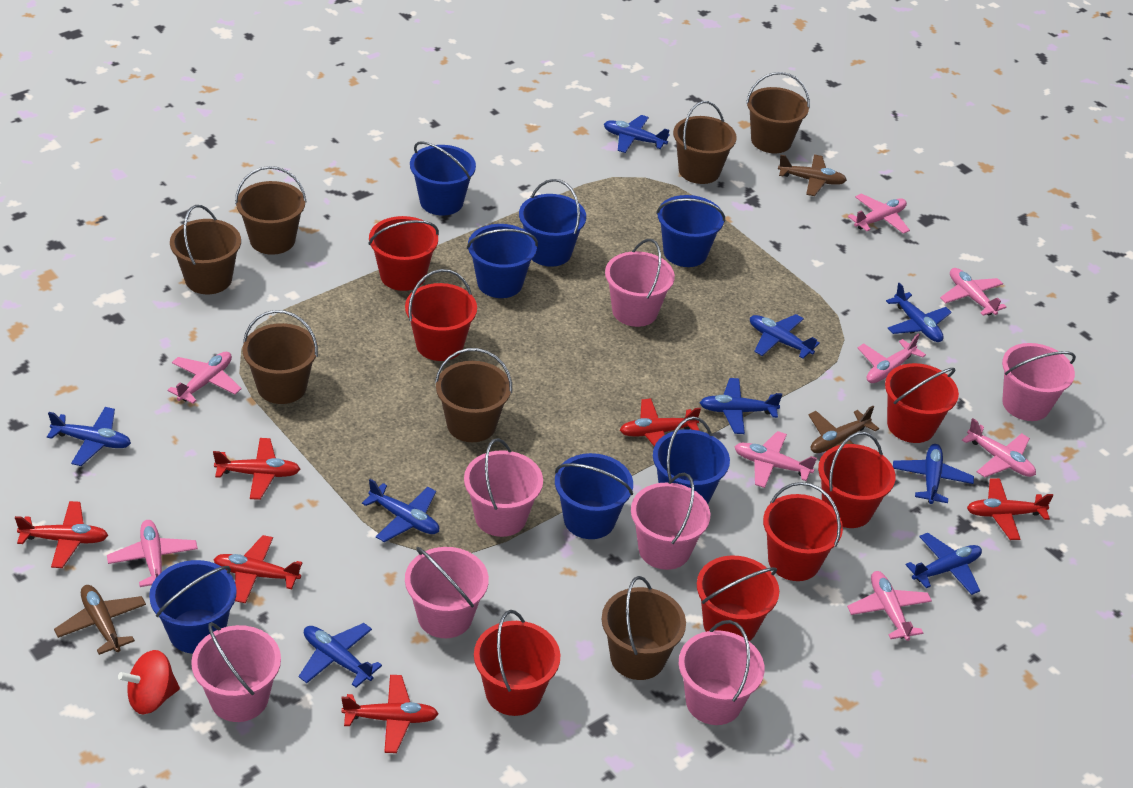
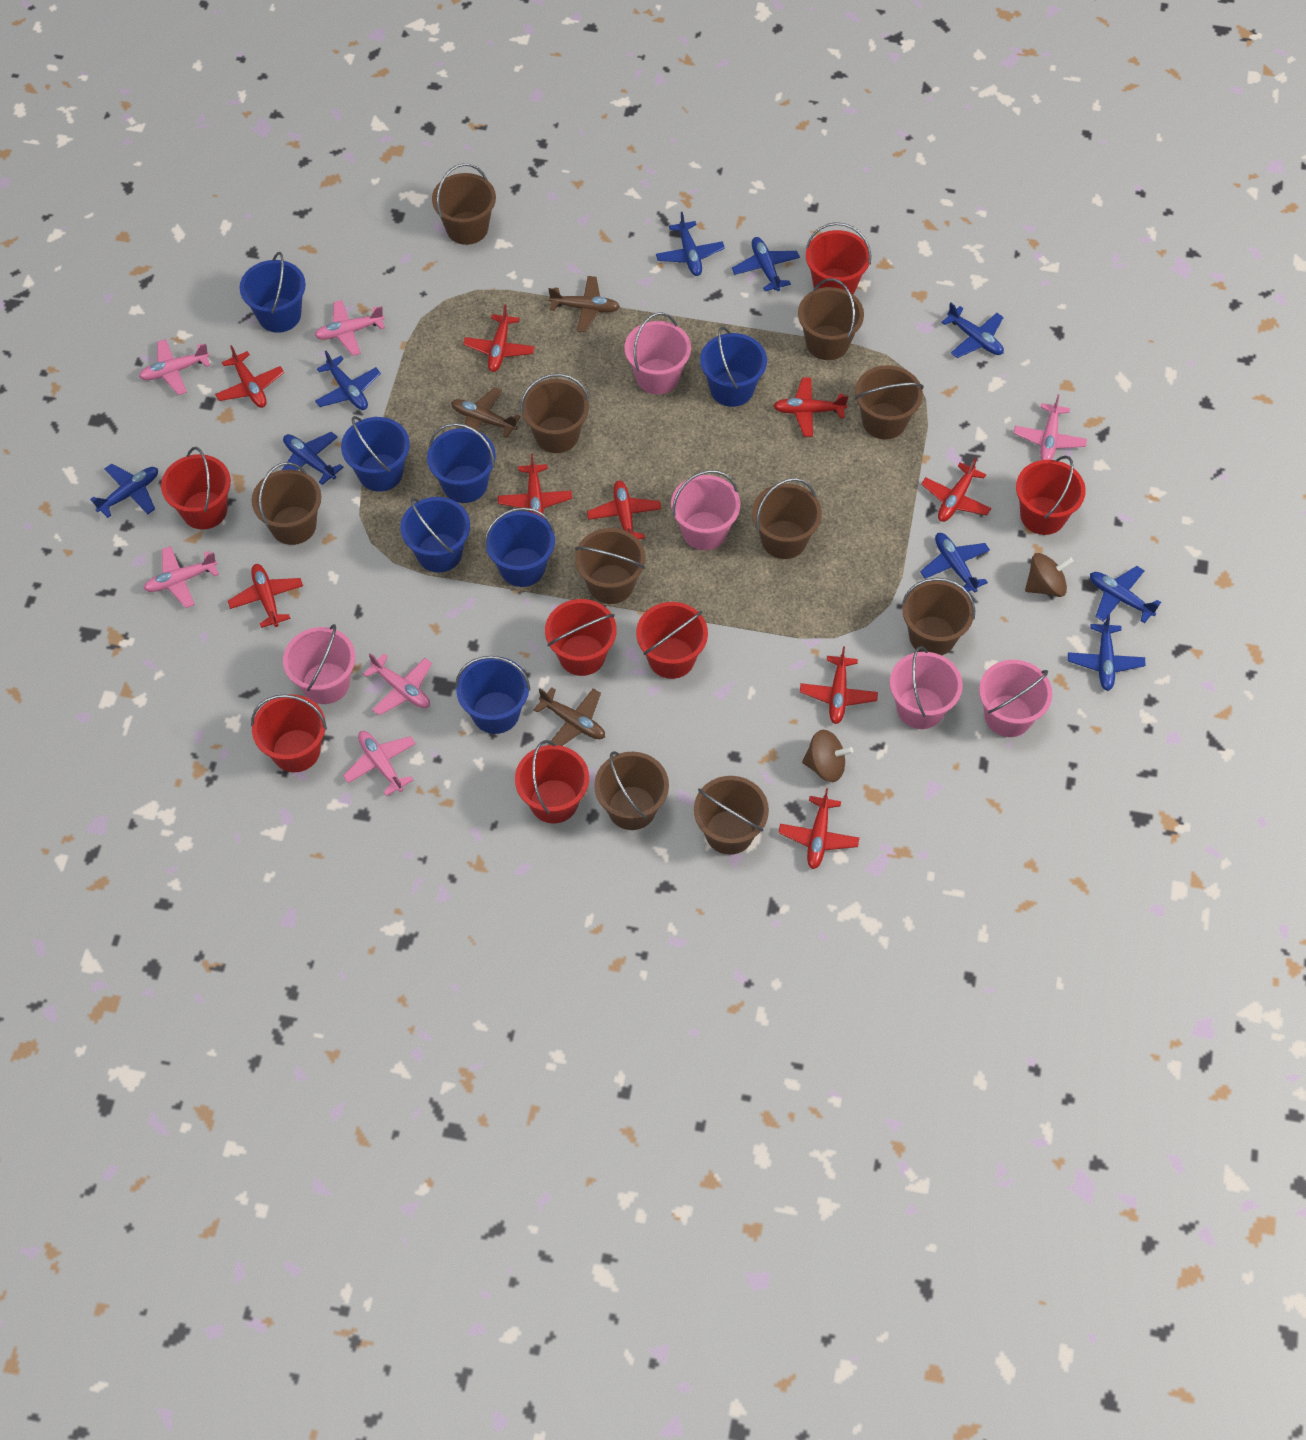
brown bucket: [170,205,241,294] [235,166,306,255] [243,310,318,404] [435,348,512,442] [602,576,686,680] [673,101,737,184] [746,72,810,153] = 7 -> [252,462,321,545] [432,163,496,245] [521,374,590,453] [575,528,645,604] [594,751,669,830] [694,776,769,855] [752,478,822,559] [798,278,864,360] [855,365,924,440] [902,578,975,655] = 10
brown spinning top: none = 0 -> [802,730,853,782] [1025,553,1074,597] = 2
pink bucket: [191,622,281,722] [405,547,489,638] [464,438,543,537] [605,239,675,327] [631,473,710,570] [679,620,765,725] [1002,343,1076,421] = 7 -> [283,624,356,704] [624,313,691,394] [671,470,740,550] [890,646,963,729] [979,660,1053,737] = 5
pink plane: [107,520,198,587] [168,351,241,404] [734,431,817,488] [847,571,932,641] [848,193,910,234] [858,333,926,383] [940,268,1006,316] [962,418,1036,477] = 8 -> [139,339,211,395] [143,546,219,608] [314,300,385,356] [343,731,416,796] [363,653,432,716] [1014,394,1087,460] = 6
red plane: [15,501,108,568] [213,438,300,500] [213,535,302,603] [341,675,439,753] [620,398,701,446] [967,478,1053,540] = 6 -> [215,345,284,408] [228,564,303,628] [463,304,535,372] [498,454,572,517] [587,481,662,539] [773,377,848,437] [778,788,859,869] [800,647,878,724] [921,457,991,522] = 9
red spinning top: [118,650,180,715] = 1 -> none = 0

